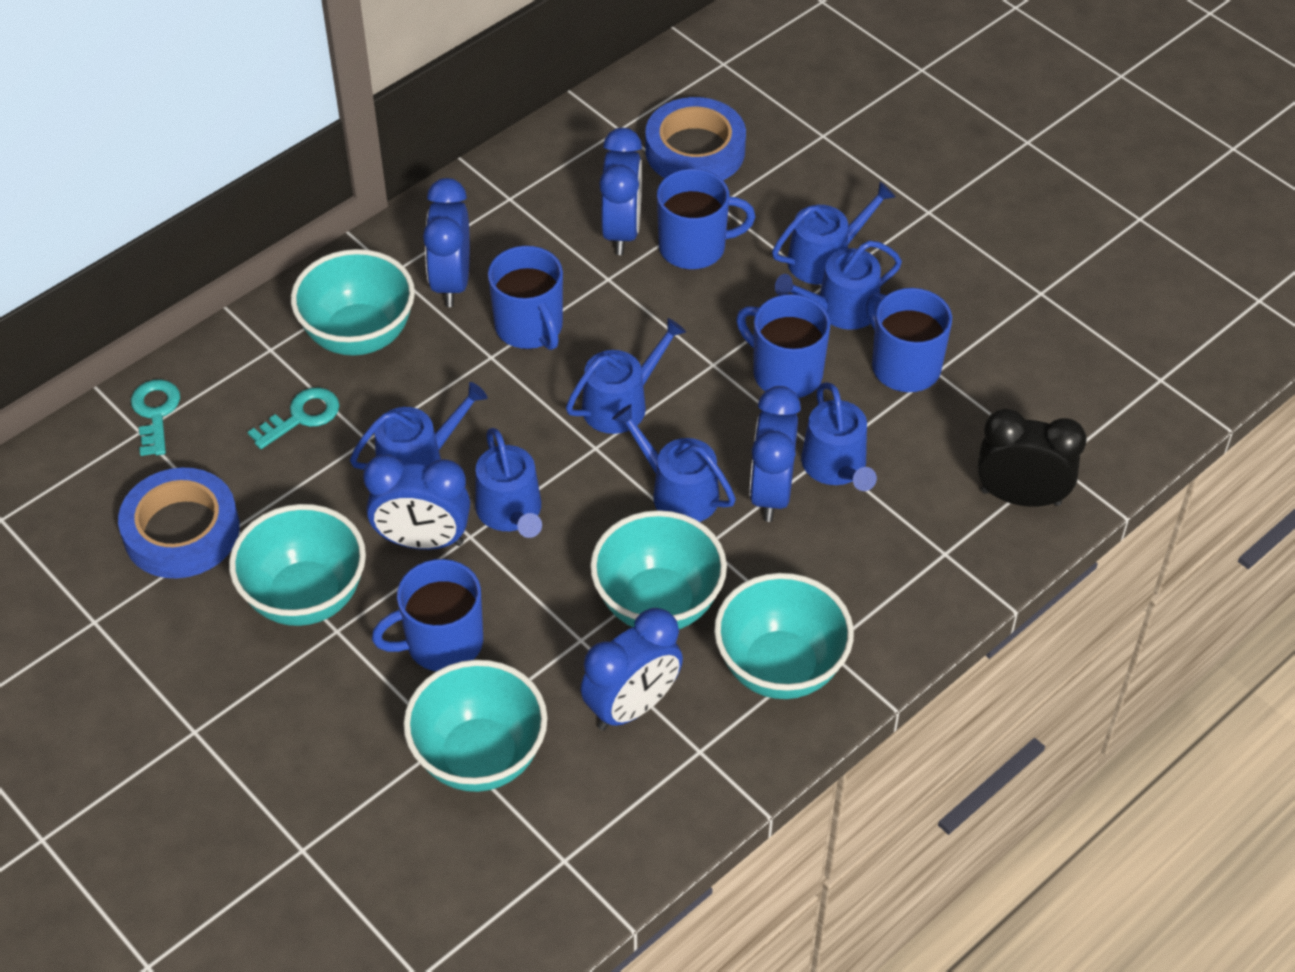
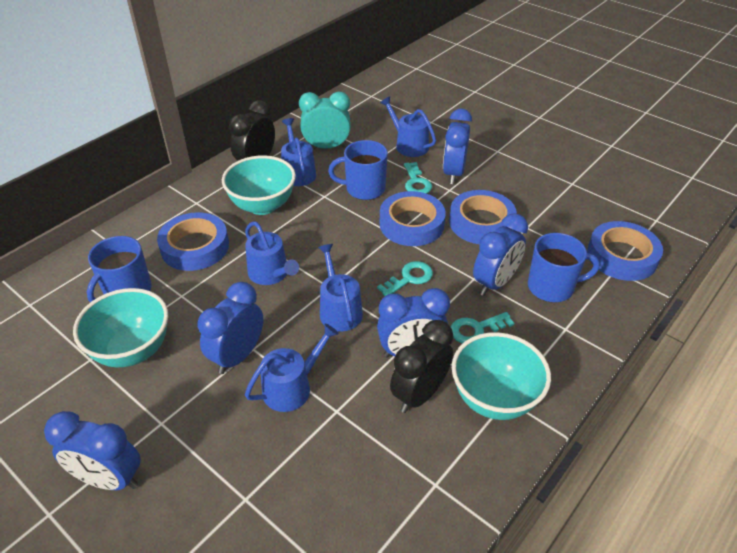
black clock: [977,409,1087,507] = 1 -> [229,100,275,161] [390,320,454,413] = 2
blue mug: [372,559,483,671] [488,246,563,350] [657,169,755,270] [736,294,830,398] [866,288,952,392] = 5 -> [87,236,152,302] [328,140,388,200] [528,233,600,303] = 3
blue tape: [118,468,240,578] [645,97,746,180] = 2 -> [157,212,229,271] [380,191,446,246] [449,190,517,244] [587,221,663,281] = 4
blue watering can: [350,382,487,470] [475,428,542,538] [566,318,686,434] [612,404,736,522] [772,182,895,285] [775,241,902,330] [801,382,877,491] = 7 -> [245,221,299,285] [245,323,339,412] [281,118,316,186] [318,244,363,332] [380,96,436,157] = 5
turquoise bowl: [229,504,366,626] [291,249,415,356] [403,660,547,792] [590,510,727,629] [714,573,854,699] = 5 -> [73,288,168,367] [222,155,296,215] [452,332,551,420] = 3
turquoise clock: none = 0 -> [299,91,351,149] = 1
turquoise key: [131,379,180,456] [248,387,340,449] = 2 -> [377,261,433,296] [404,162,432,194] [451,312,514,344] = 3

